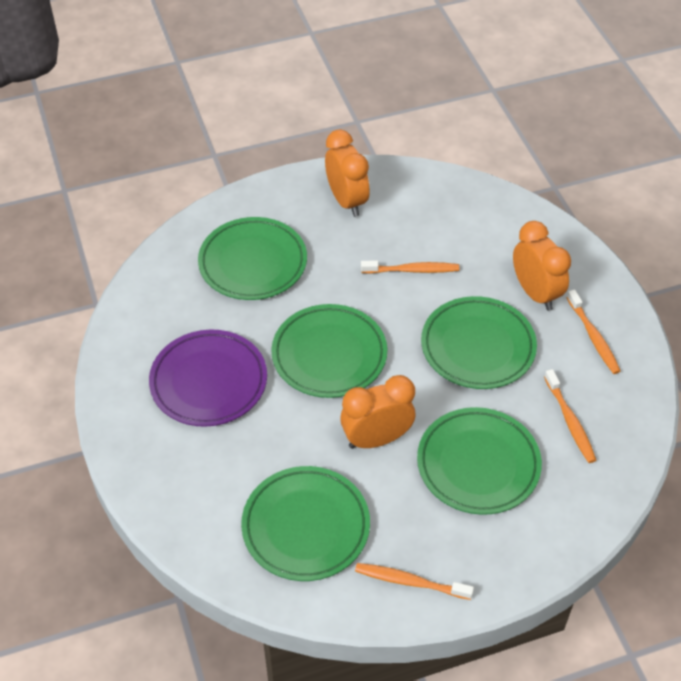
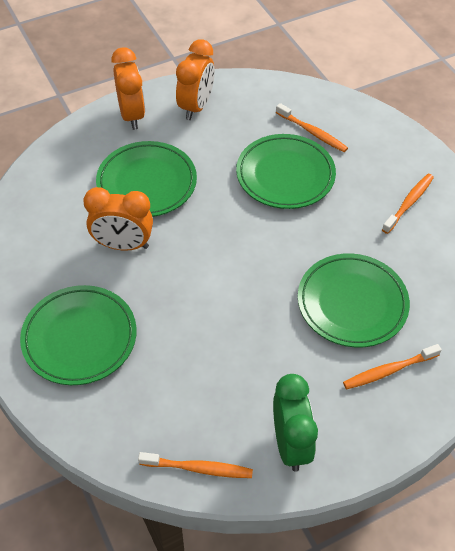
green clock: none = 0 -> [273,374,318,472] = 1
green plate: [198,217,307,300] [241,466,370,581] [271,304,387,398] [417,407,542,515] [421,296,537,389] = 5 -> [20,285,137,385] [96,141,197,217] [236,134,336,209] [298,253,410,348] = 4
purple plate: [149,330,267,427] = 1 -> none = 0

